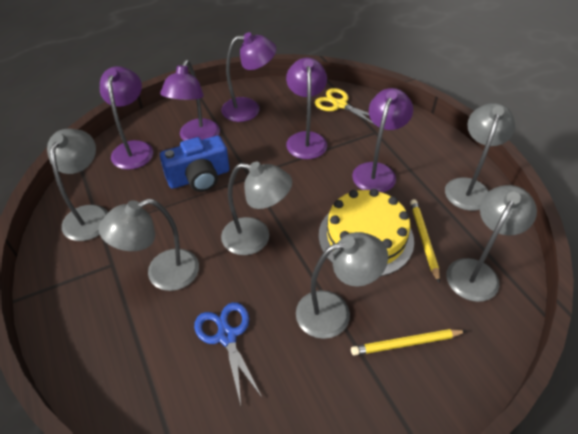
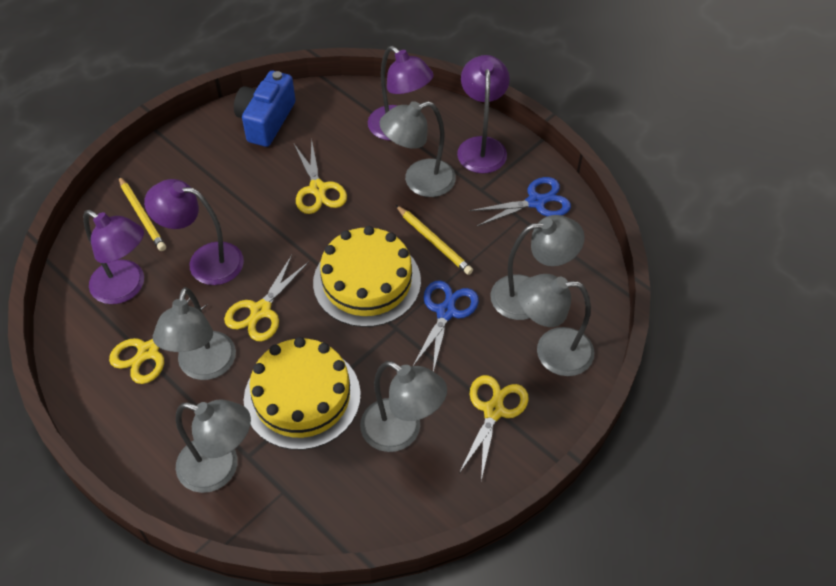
blue scissors: [194,302,263,405] = 1 -> [413,280,479,372] [470,177,571,226] = 2
purple lamp: [100,66,153,170] [160,60,220,141] [221,32,276,122] [286,58,327,159] [352,88,413,193] = 5 -> [83,210,144,304] [144,179,244,285] [368,46,434,141] [457,55,510,173] = 4
yellow cake: [319,189,414,277] = 1 -> [244,337,361,450] [313,226,421,327] = 2
yellow scissors: [315,88,378,127] = 1 -> [109,298,208,384] [224,255,309,341] [294,138,347,214] [459,375,529,481] = 4

